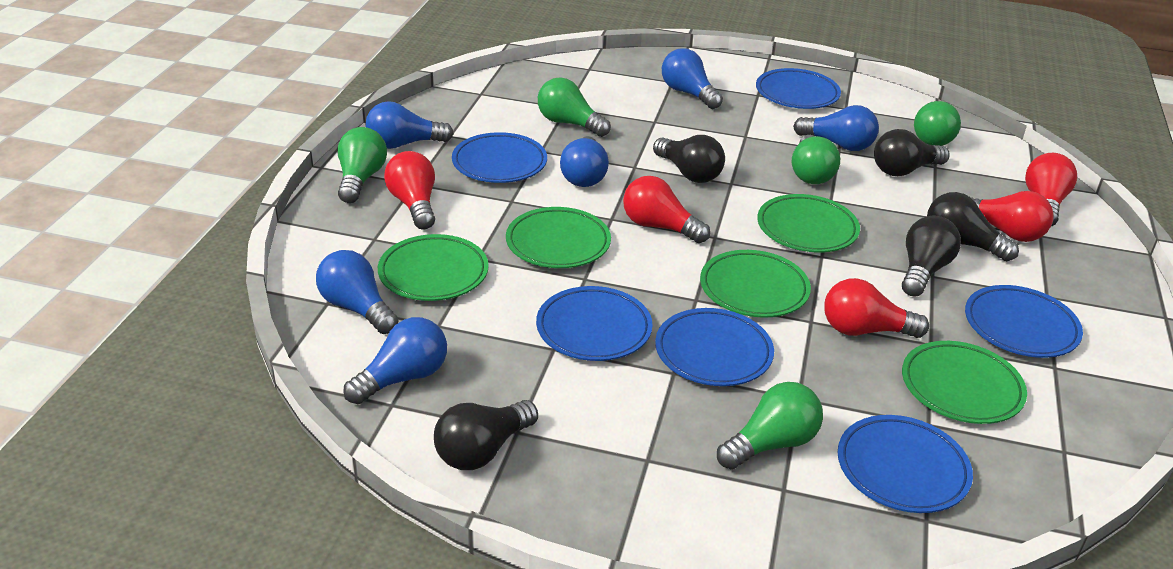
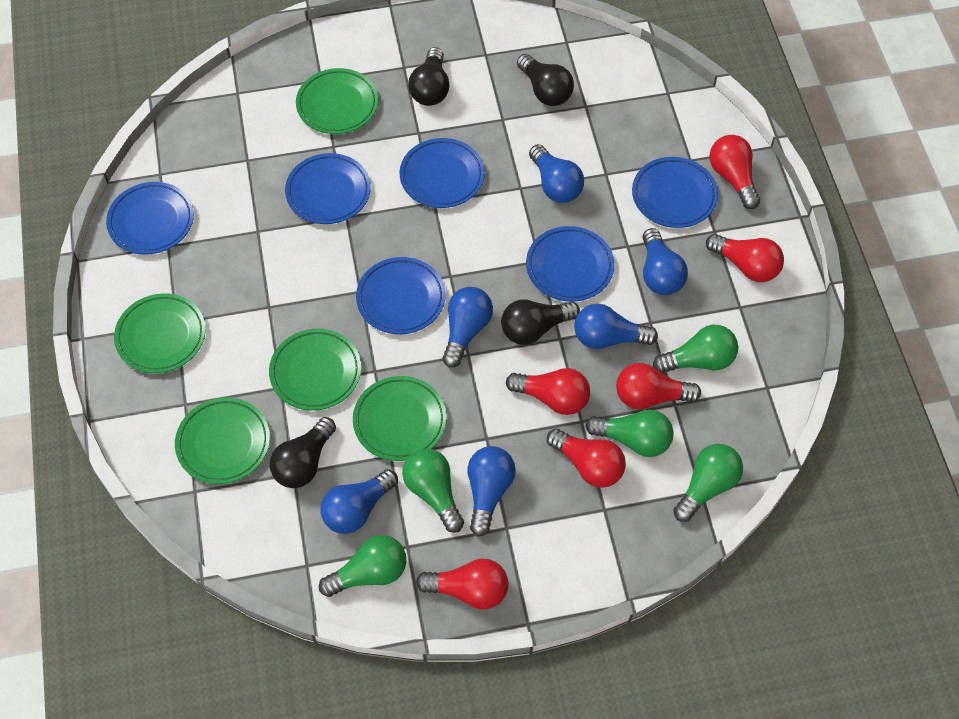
black light bulb: [434,400,538,470] [653,135,725,183] [874,129,950,176] [902,216,961,297] [927,192,1019,261] = 5 -> [270,417,336,488] [408,47,450,106] [501,299,580,345] [517,54,574,106] = 4
red light bulb: [384,151,435,229] [623,176,710,243] [824,278,929,338] [972,191,1054,242] [1025,153,1077,226] = 5 -> [416,559,508,609] [506,368,590,415] [547,428,626,488] [616,363,701,410] [706,234,784,282] [709,135,760,209] = 6

